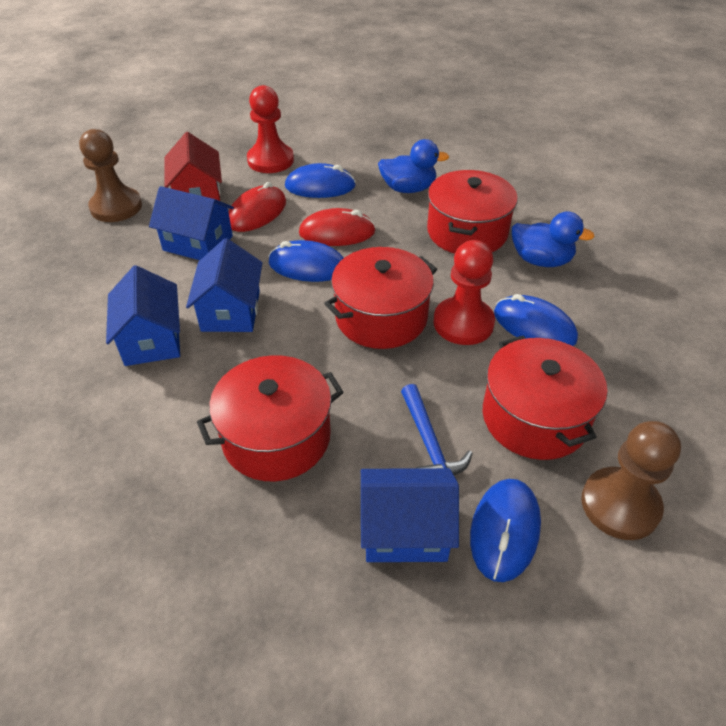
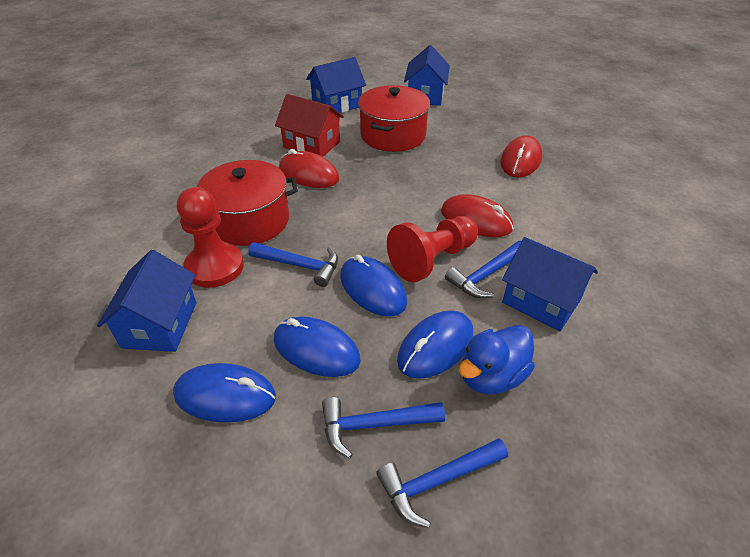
blue duck: [378,139,449,193] [512,211,595,267] = 2 -> [459,325,535,395] = 1
blue hammer: [401,384,473,475] = 1 -> [248,242,338,287] [322,397,445,459] [376,438,508,528] [445,241,521,298] = 4
brown pawn: [79,129,142,222] [581,421,681,540] = 2 -> none = 0
red mouse: [228,182,286,232] [299,208,376,246] = 2 -> [279,149,339,188] [441,194,513,237] [500,135,542,177] = 3
red pot: [197,355,344,481] [324,247,437,349] [427,170,518,254] [483,336,607,460] = 4 -> [197,160,298,246] [358,85,430,152] = 2

